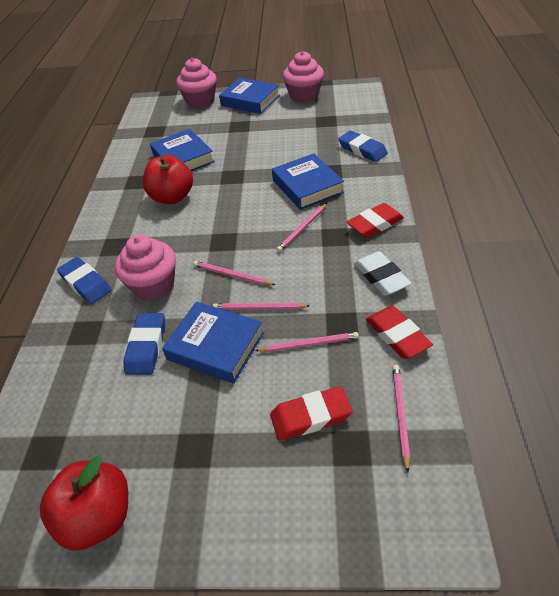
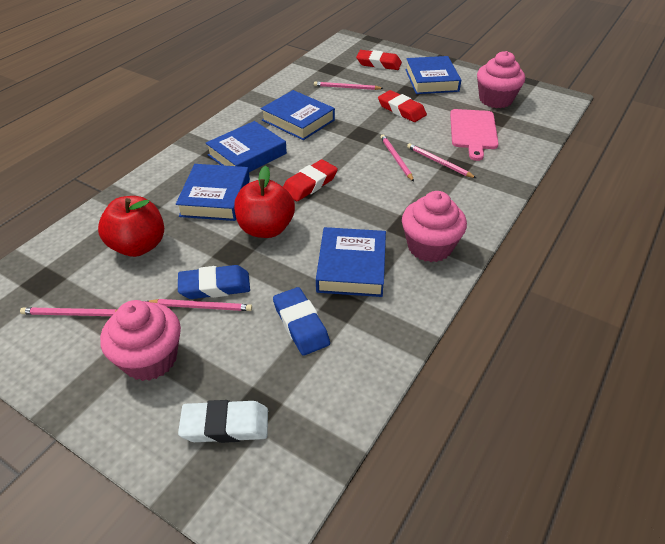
blue book: [150,129,215,171] [162,302,264,384] [219,78,280,114] [272,154,344,210] = 4 -> [176,164,250,221] [206,121,287,172] [261,90,335,140] [316,227,386,297] [405,56,461,94] = 5
blue eraser: [57,257,112,304] [123,313,165,375] [338,131,388,162] = 3 -> [178,265,250,299] [273,287,330,355] = 2
pink cutting board: none = 0 -> [450,109,499,161] = 1

